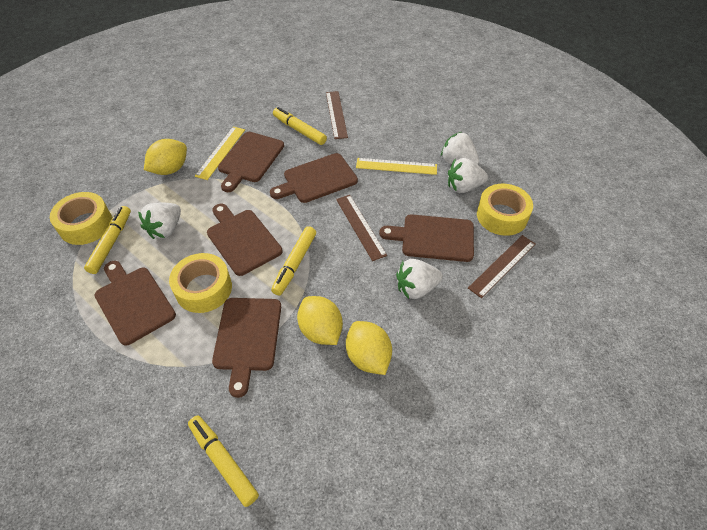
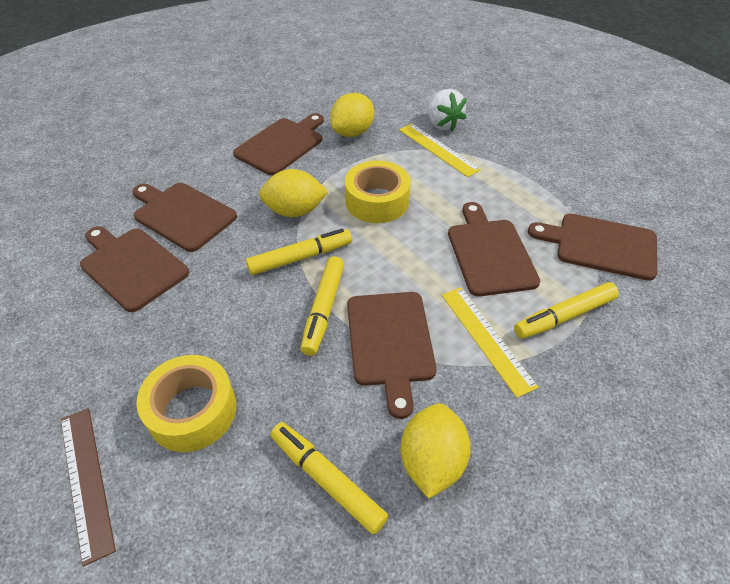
brown ruler: [326,91,348,139] [336,195,387,261] [468,235,536,298] = 3 -> [61,408,116,567] = 1
white strawberry: [138,203,181,239] [396,259,443,299] [441,132,479,165] [448,158,488,193] = 4 -> [427,89,467,131] = 1
yellow tape: [50,192,112,245] [169,253,232,313] [477,184,533,236] = 3 -> [136,355,236,452] [345,160,411,223] = 2

